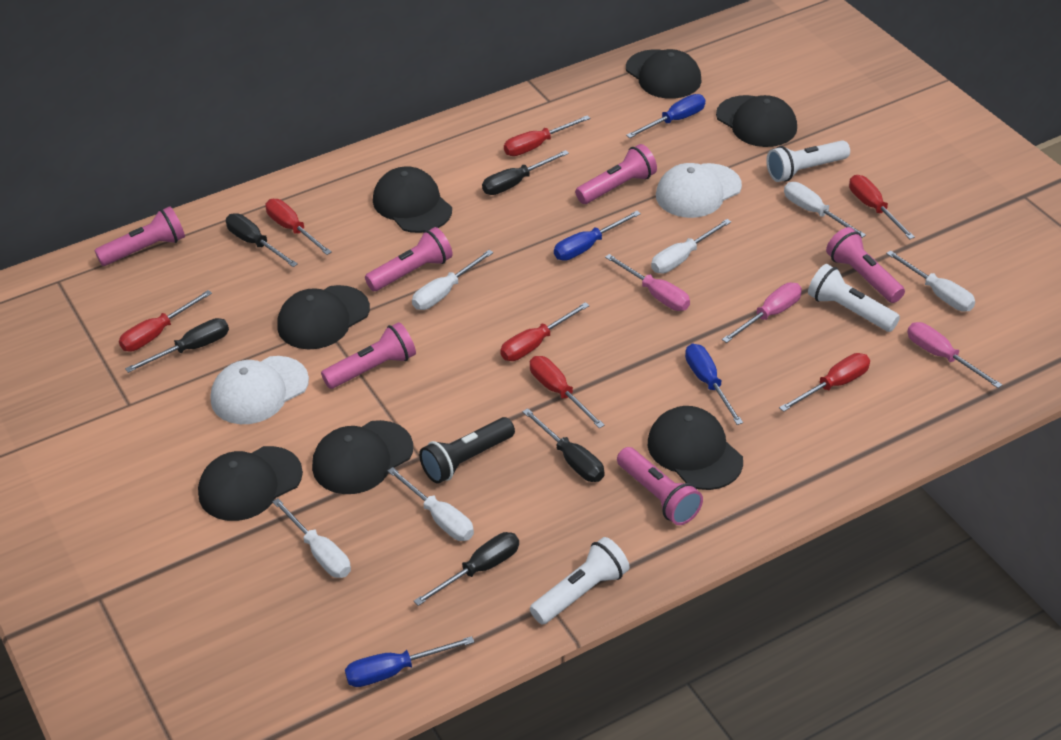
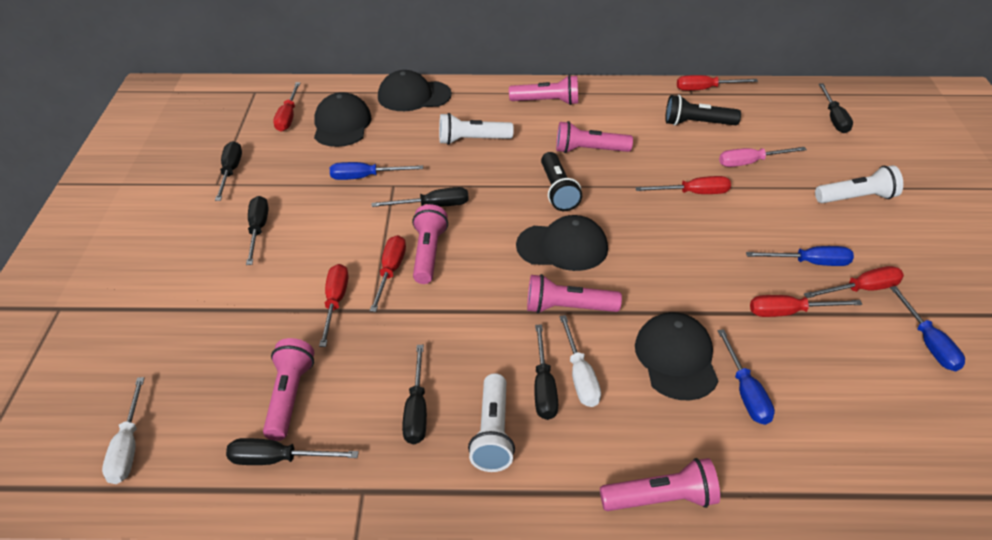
black cap: [198,446,303,521] [277,285,370,349] [312,420,413,494] [373,167,452,233] [626,49,702,99] [648,406,743,490] [716,95,797,147] = 7 -> [314,92,371,147] [378,70,452,111] [516,215,608,271] [635,312,718,400] = 4
black flashlight: [419,417,515,484] = 1 -> [541,152,582,211] [665,95,741,126] = 2
black screwdriver: [125,318,229,373] [226,213,298,267] [414,532,519,606] [482,150,569,195] [522,408,604,482] = 5 -> [215,141,242,201] [226,438,359,465] [246,196,269,265] [371,187,469,207] [402,345,427,444] [534,325,558,420] [819,84,853,133] = 7
pink screwdriver: [605,254,690,311] [722,283,802,343] [907,322,1002,388] = 3 -> [719,147,807,167] = 1
white cap: [211,356,309,424] [656,163,742,218] = 2 -> none = 0
white screwdriver: [272,498,351,578] [387,467,474,541] [412,250,493,310] [651,219,731,273] [784,182,866,238] [886,250,975,312] = 6 -> [102,377,145,484] [559,315,601,407] = 2

